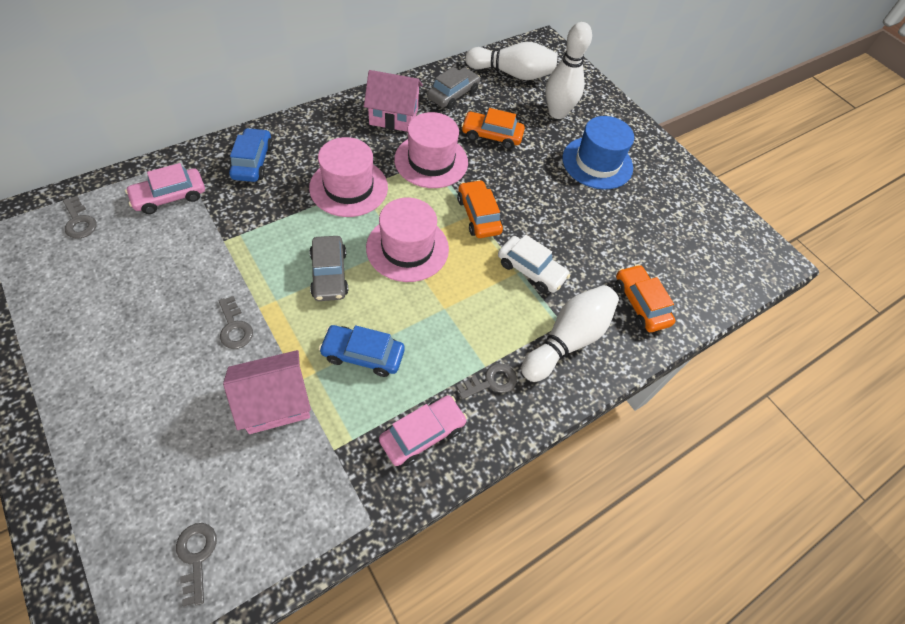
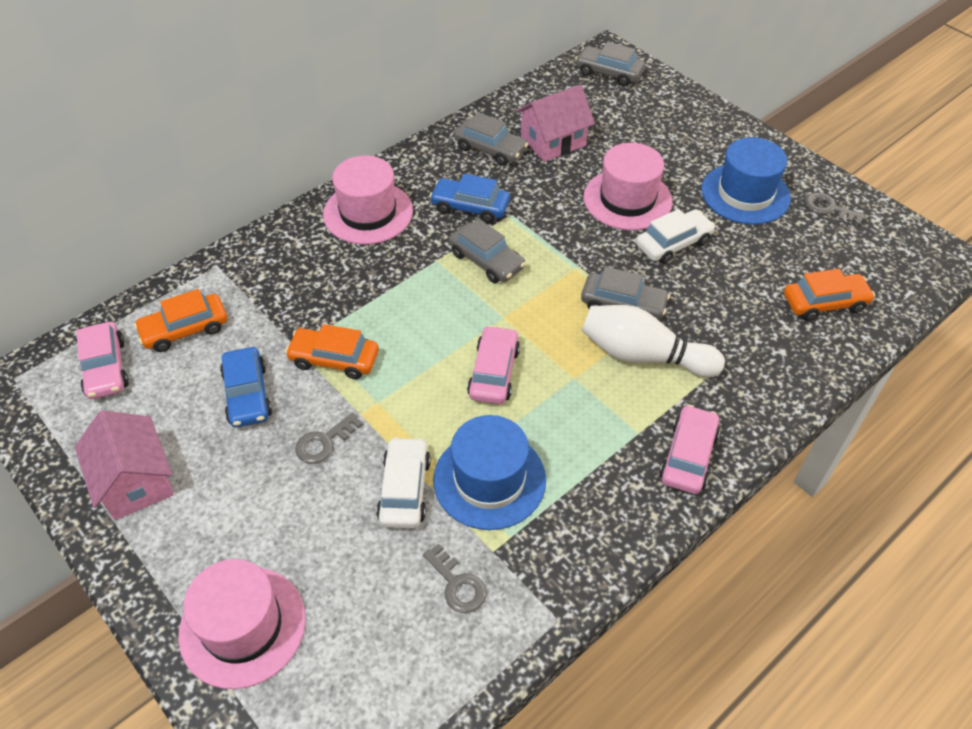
blue hat: [562,116,634,190] = 1 -> [433,415,546,530] [701,137,791,225] = 2
grey car: [310,236,349,301] [427,67,480,109] = 2 -> [449,219,526,283] [454,112,528,166] [575,42,645,86] [581,267,670,320] = 4
grey key: [63,196,97,239] [176,523,217,606] [219,296,253,349] [456,363,517,400] = 4 -> [295,412,363,464] [423,544,487,613] [805,193,865,225] = 3
pink car: [125,163,205,214] [379,395,467,466] = 2 -> [77,322,129,399] [467,325,520,404] [660,405,720,494] = 3
white bowling pin: [465,42,558,80] [521,285,619,382] [546,22,592,119] = 3 -> [582,305,725,377] = 1
white car: [498,235,570,293] = 1 -> [376,437,431,528] [636,209,715,264] = 2

